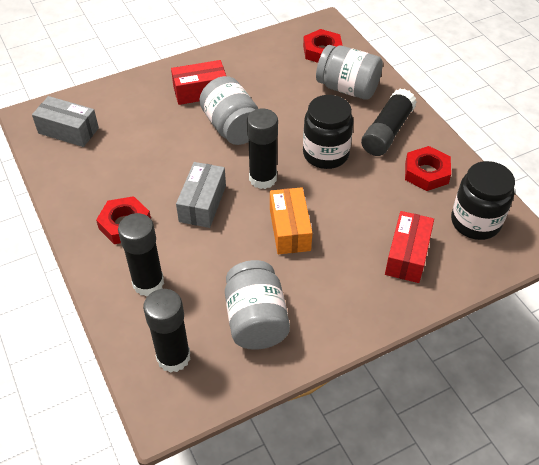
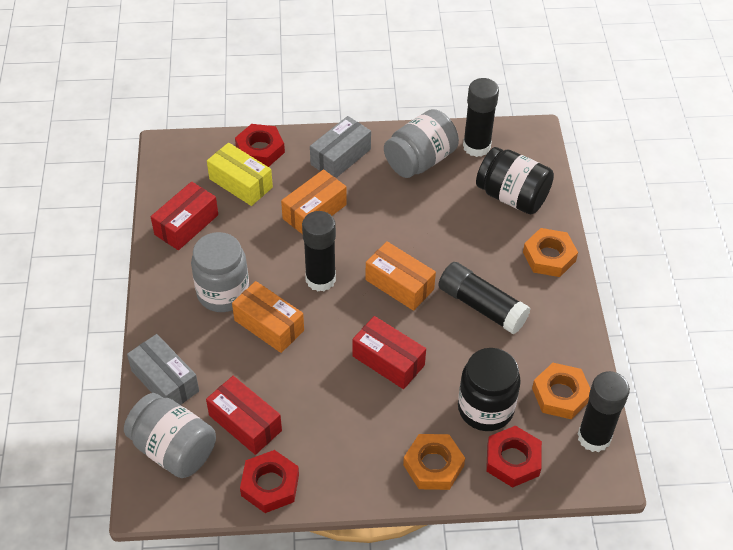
orange box: [270,187,312,254] = 1 -> [232,281,304,353] [281,169,347,234] [365,241,436,311] = 3
orange nut: none = 0 -> [403,434,465,490] [523,228,578,277] [532,363,590,419] = 3
red box: [171,60,226,105] [385,211,434,283] = 2 -> [151,181,218,250] [206,376,282,455] [352,316,426,389] = 3
yellow box: none = 0 -> [207,142,273,206] = 1

